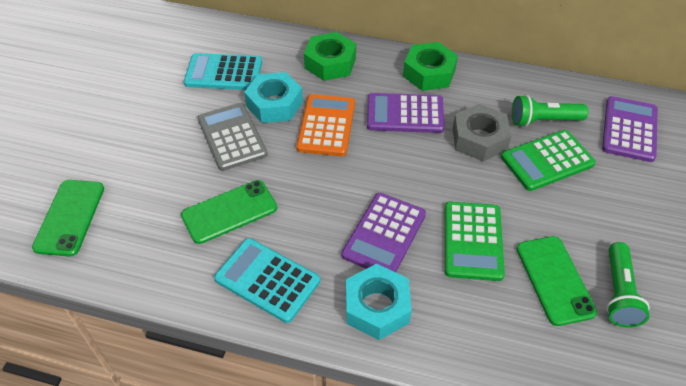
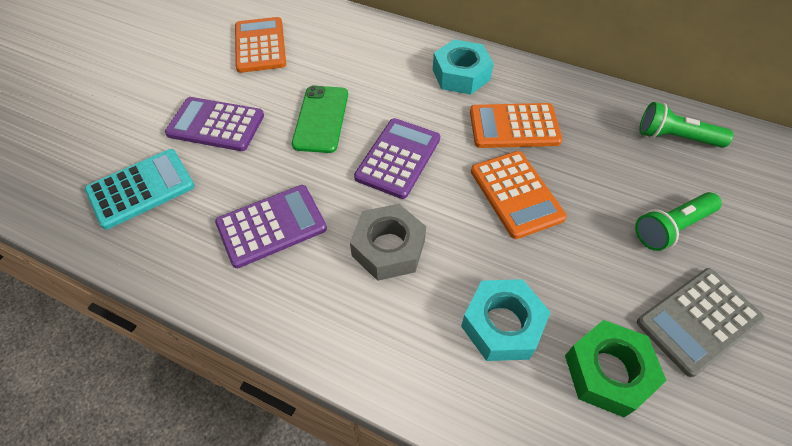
green calculator: [445,202,505,281] [501,130,596,191] = 2 -> none = 0
green nut: [304,32,356,81] [403,42,458,91] = 2 -> [565,320,667,417] = 1
green phone: [32,180,104,257] [181,180,277,244] [517,236,597,326] = 3 -> [292,86,348,153] = 1
orange calculator: [296,94,355,156] = 1 -> [235,17,286,73] [470,103,562,148] [471,151,567,239] = 3
turquoise calculator: [184,53,262,90] [214,238,320,323] = 2 -> [85,149,195,229] = 1

